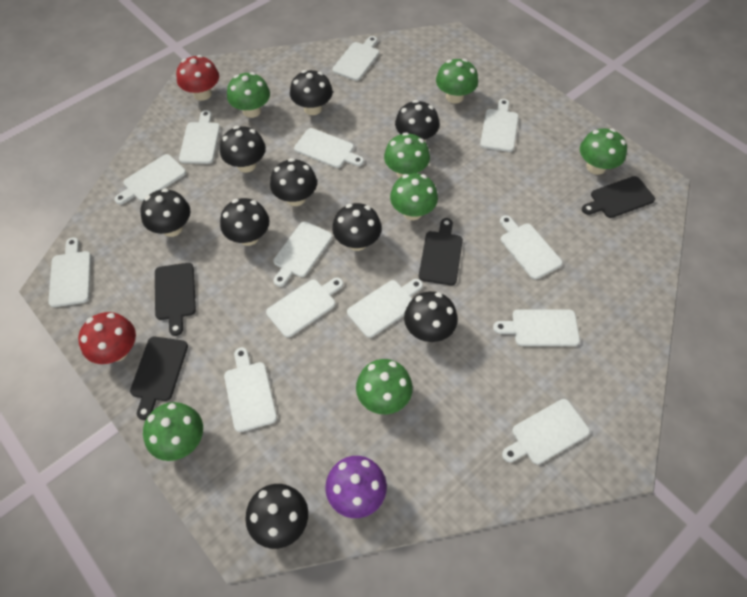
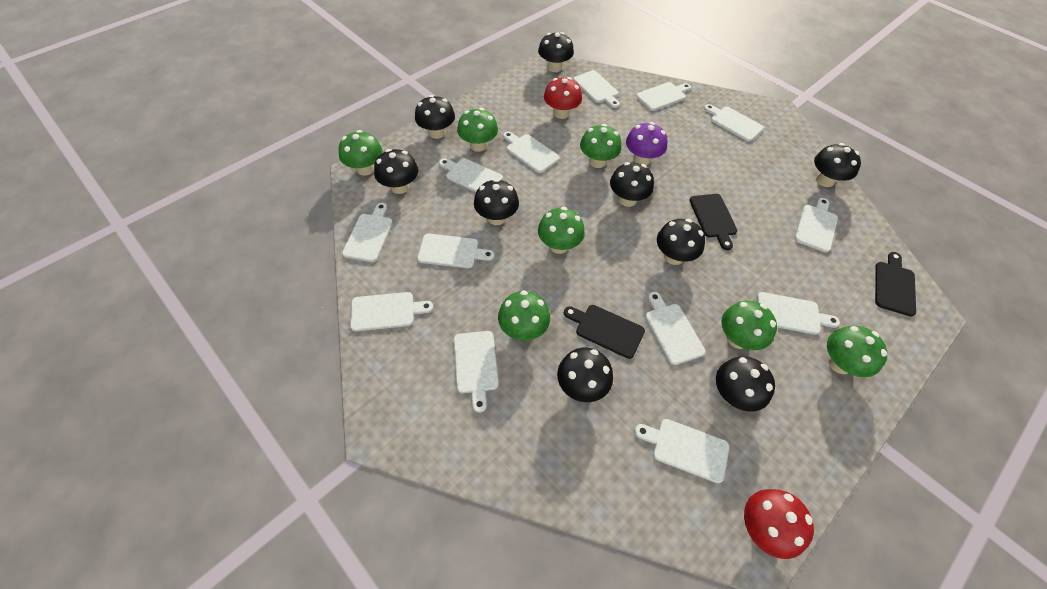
black cutting board: [130,337,188,420] [155,263,196,336] [419,218,463,285] [582,176,655,218] = 4 -> [564,305,645,359] [689,194,738,250] [875,252,916,316] = 3

